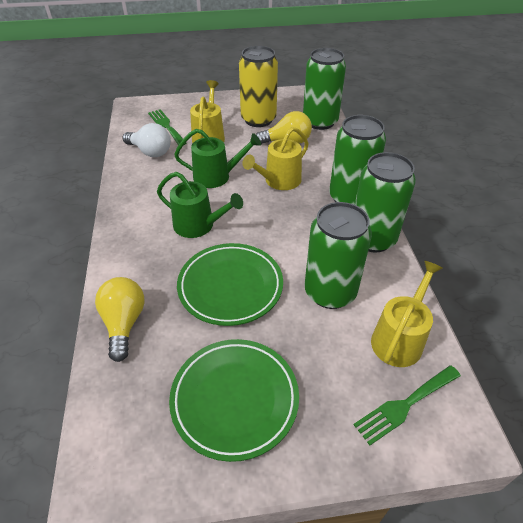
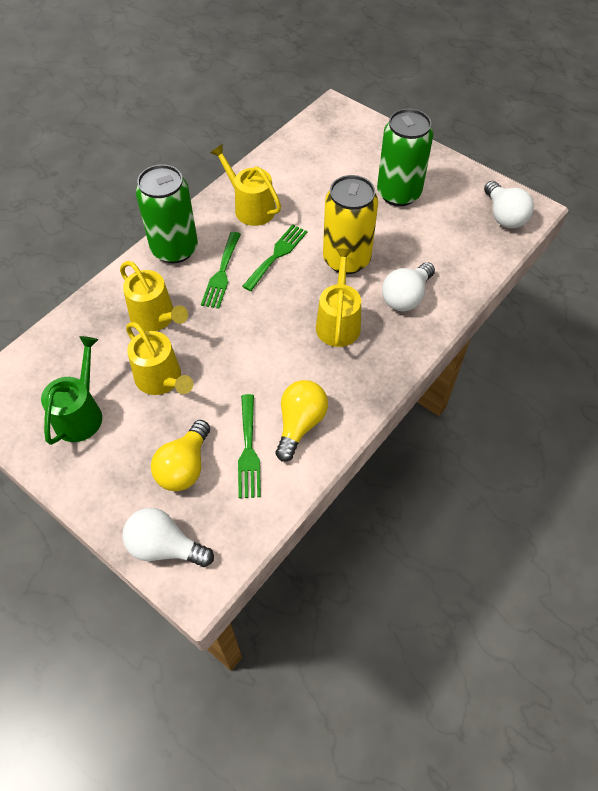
green can: [303,48,346,130] [305,202,372,309] [329,115,386,205] [355,152,416,253] = 4 -> [136,164,198,263] [377,109,433,206] = 2
green fork: [148,109,186,145] [354,365,461,445] = 2 -> [201,232,241,309] [238,394,261,498] [242,225,307,291] = 3
green plate: [169,339,299,462] [177,243,283,326] = 2 -> none = 0
green watering can: [157,172,243,238] [174,129,261,188] = 2 -> [41,336,102,445] = 1
white light bulb: [123,123,171,157] = 1 -> [123,508,214,567] [382,262,435,311] [484,181,534,229] = 3
yellow watering can: [190,80,225,143] [242,127,309,190] [371,261,443,367] = 3 -> [120,261,188,332] [126,322,193,395] [210,144,281,226] [316,248,361,347] = 4

